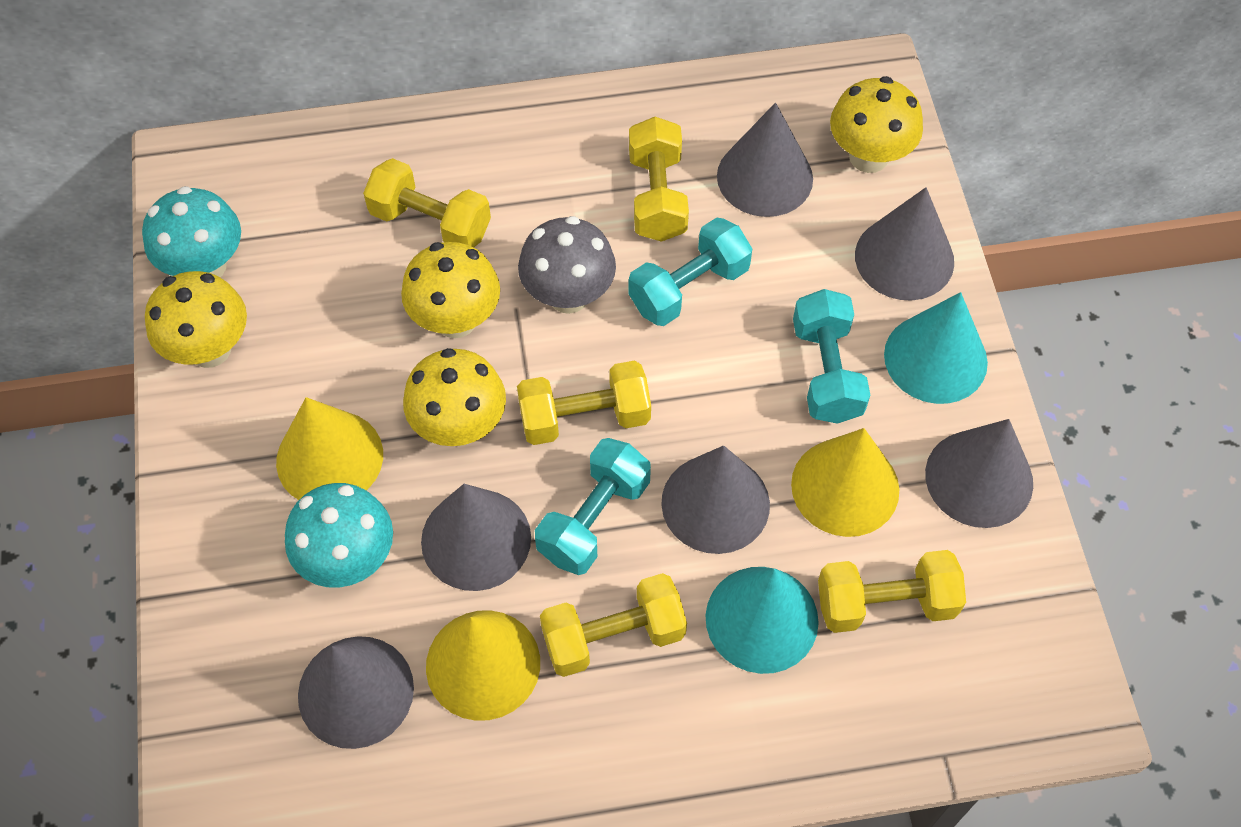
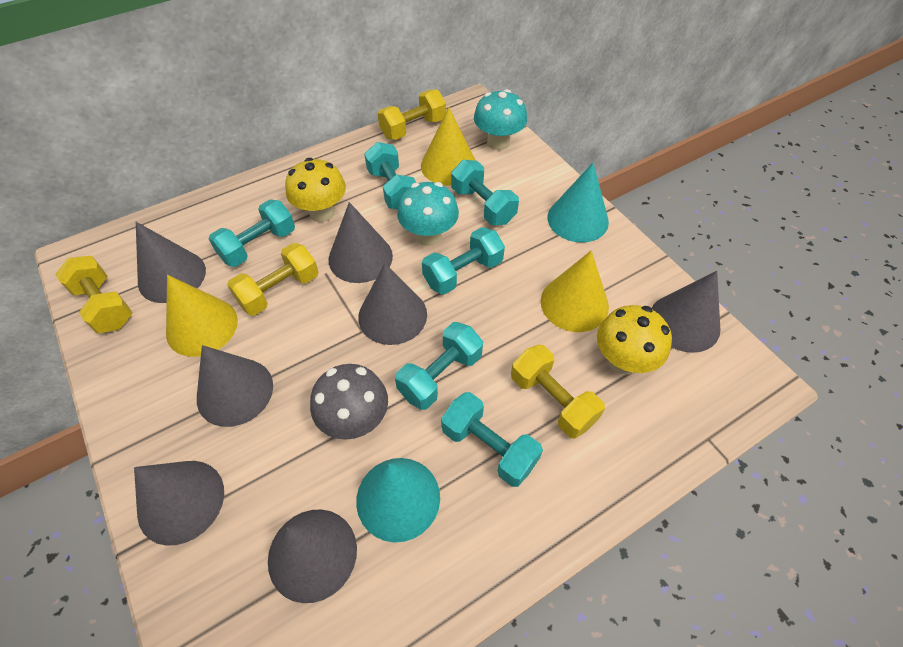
grey cone: [298,636,414,749] [421,484,531,591] [661,446,770,554] [717,103,813,217] [855,187,954,301] [925,419,1033,528] = 6 -> [134,461,224,546] [136,222,206,303] [197,345,273,427] [268,509,357,603] [329,202,393,283] [358,263,427,345] [652,271,720,353] = 7
turquoise dumbbell: [535,438,651,575] [628,217,752,326] [793,289,870,424] = 3 -> [209,199,295,267] [364,142,417,209] [395,322,483,410] [422,227,505,295] [441,392,543,487] [451,160,519,225] = 6
yellow dumbbell: [363,158,491,247] [517,361,651,445] [540,573,687,677] [629,117,689,242] [818,550,966,633] = 5 -> [55,256,133,333] [227,243,319,316] [378,89,446,140] [511,345,605,439] = 4
yellow mushroom: [145,271,247,368] [401,242,500,338] [403,348,506,446] [830,76,923,173] = 4 -> [285,158,346,222] [597,305,672,375] = 2

